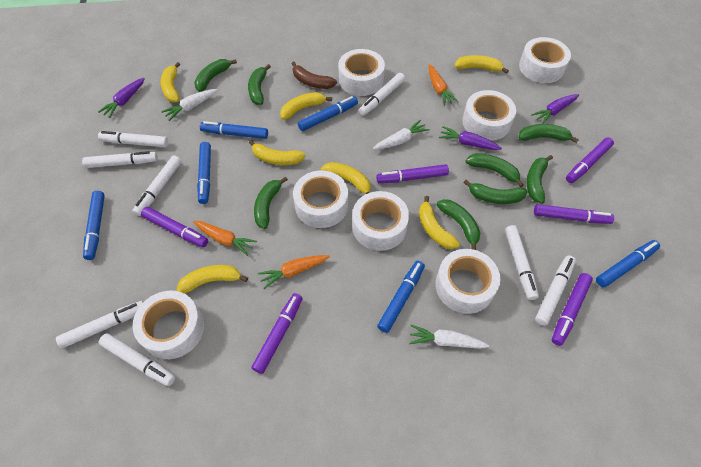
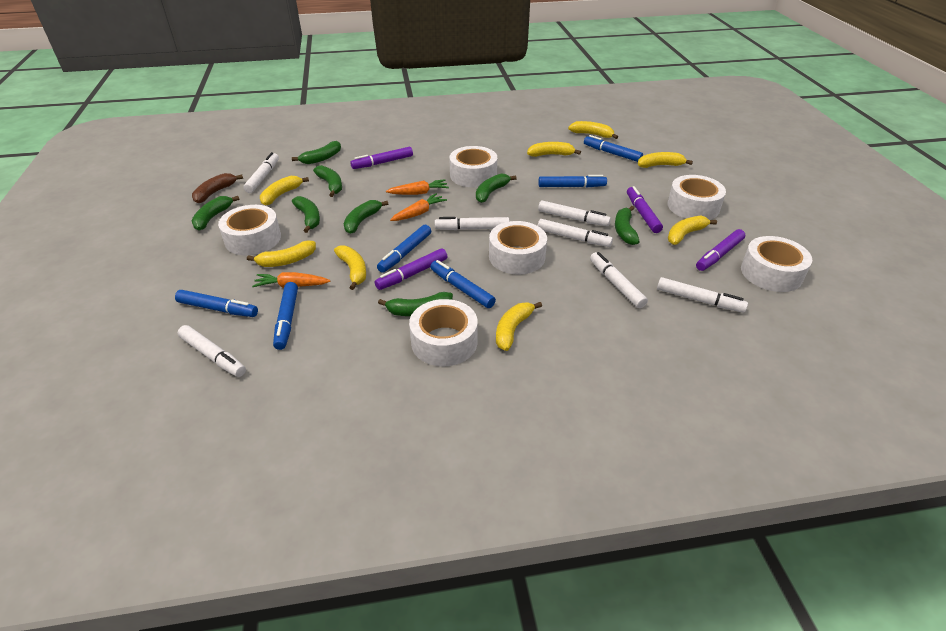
purple carrot: [98,78,145,118] [439,126,502,150] [531,94,579,124] = 3 -> none = 0
purple marker: [141,207,208,247] [251,293,303,374] [376,164,449,183] [534,204,614,224] [552,273,593,346] [566,137,614,183] = 6 -> [350,147,413,169] [375,248,448,290] [627,186,663,233] [696,229,745,271] = 4
white carrot: [161,89,218,121] [373,119,430,150] [409,325,489,349] = 3 -> none = 0
white marker: [56,301,143,348] [82,151,158,168] [98,131,168,147] [99,333,175,386] [132,155,182,216] [359,73,405,116] [505,225,539,300] [535,255,576,326] = 8 -> [178,325,246,377] [244,152,279,193] [435,217,509,230] [538,201,611,226] [538,219,613,247] [590,252,648,308] [657,277,748,313] = 7
white tape: [132,291,204,359] [293,170,348,228] [338,49,385,96] [352,191,409,251] [435,249,500,314] [462,90,516,141] [519,37,571,83] = 7 -> [218,205,281,255] [409,299,478,366] [449,146,497,187] [489,221,547,275] [668,175,726,220] [741,236,812,292] = 6
yellow banana: [161,62,180,103] [177,265,248,293] [249,140,305,165] [280,92,332,120] [321,162,371,194] [419,196,460,249] [454,55,509,74] = 7 -> [247,240,316,267] [260,176,309,206] [334,245,366,290] [496,302,542,351] [527,142,581,157] [568,121,618,139] [638,152,693,168] [668,216,717,245] = 8

